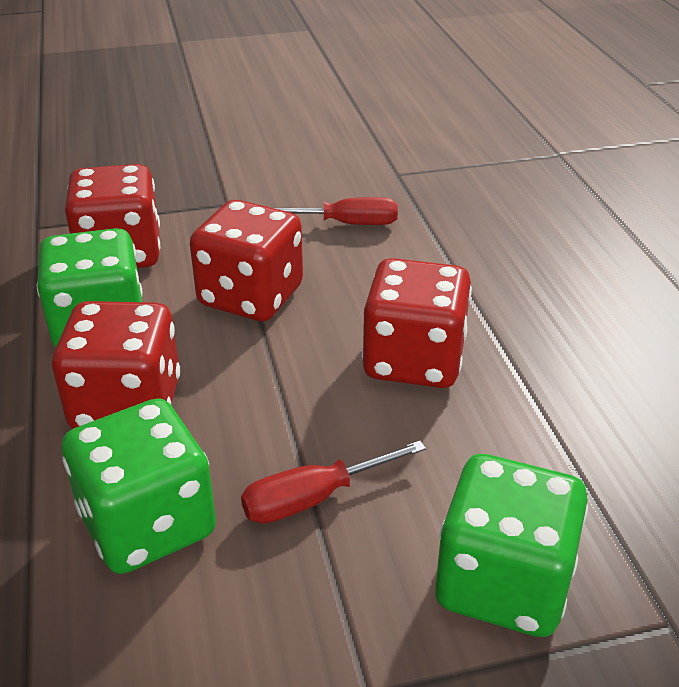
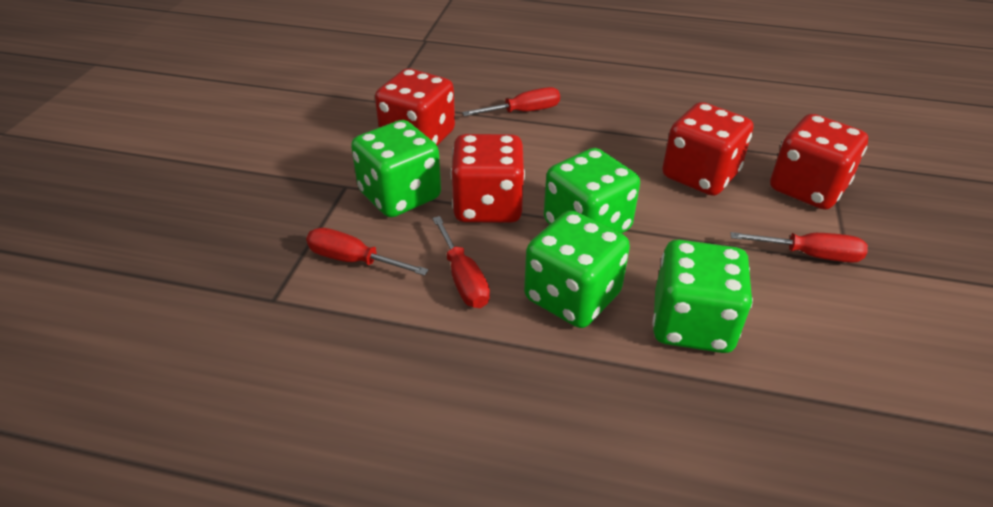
green dice: [37,228,143,348] [62,398,216,574] [435,454,588,637] = 3 -> [351,120,441,217] [524,211,630,328] [544,148,640,234] [652,240,753,353] = 4
red screwdriver: [241,441,426,524] [275,197,398,225] = 2 -> [306,228,429,276] [433,216,490,308] [462,87,560,116] [730,232,868,263] = 4

